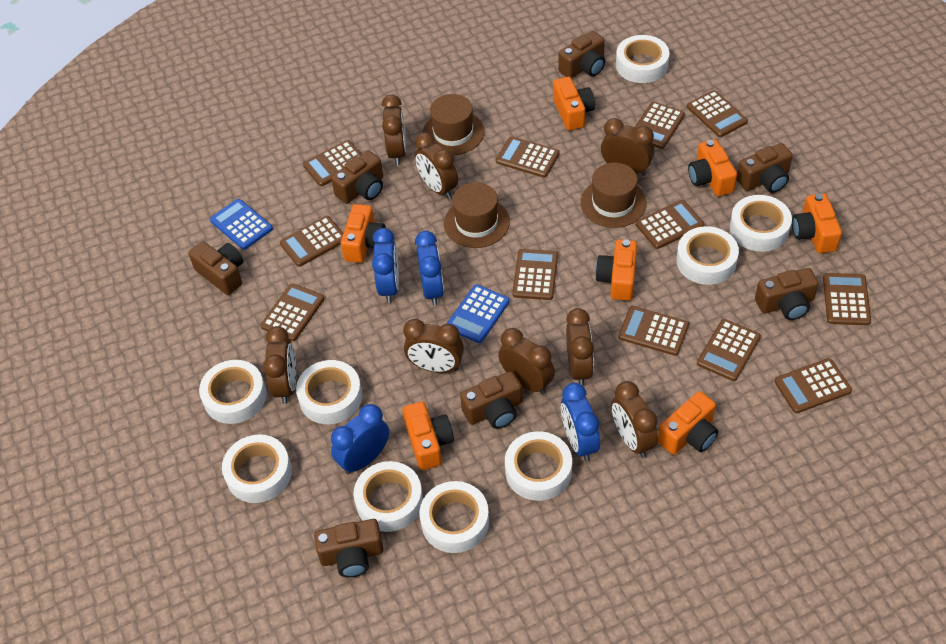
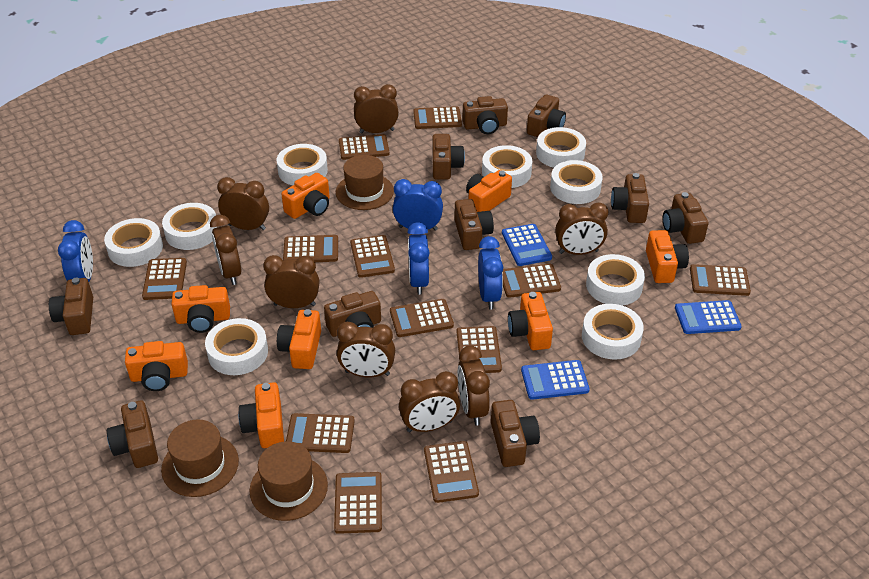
blue calculator: [210,199,273,250] [446,284,510,343] = 2 -> [502,224,552,266] [521,360,590,400] [675,300,742,334] = 3
brown camera: [188,241,243,295] [314,519,384,577] [331,151,383,204] [460,371,522,429] [558,31,605,78] [736,143,793,193] [755,268,818,320] = 7 -> [49,278,93,335] [107,400,158,468] [324,291,381,337] [432,134,465,180] [454,199,494,250] [462,96,508,134] [491,400,540,467] [527,94,566,137] [611,173,649,223] [663,192,709,244] = 10
orange camera: [341,204,386,263] [403,401,454,470] [553,77,595,131] [595,240,637,301] [658,391,718,455] [688,139,737,196] [792,193,842,253] = 7 -> [125,341,188,391] [172,285,230,333] [238,382,284,448] [277,309,321,369] [281,173,330,219] [466,170,512,212] [508,292,553,350] [646,230,689,283] = 8

